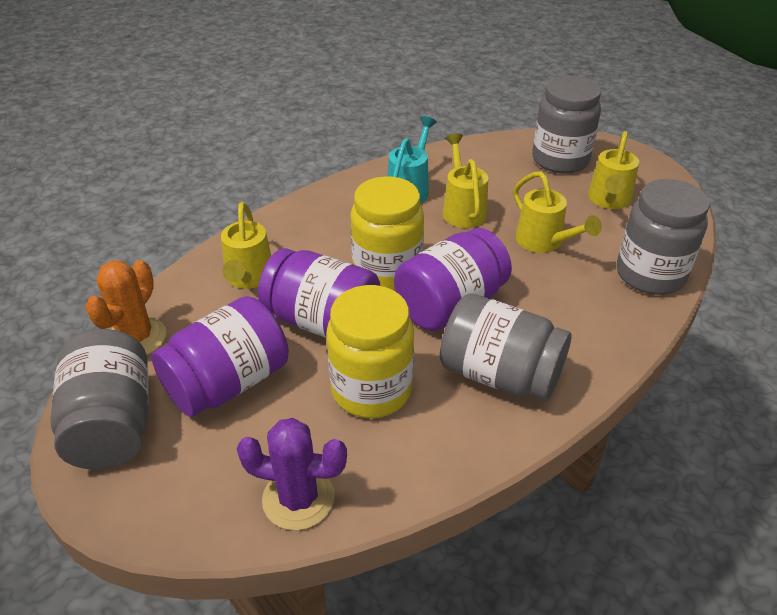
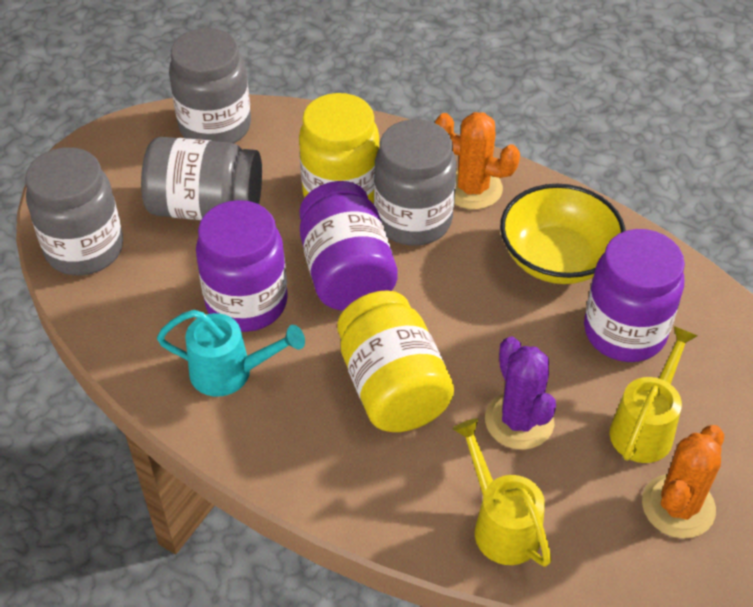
orange cactus: [85,260,166,355] = 1 -> [435,112,520,210] [642,425,724,538] = 2
yellow bowl: none = 0 -> [500,184,626,284] = 1
yellow watering can: [221,202,271,289] [443,134,488,228] [513,171,602,253] [588,131,639,209] = 4 -> [453,418,551,567] [610,326,698,463] = 2

